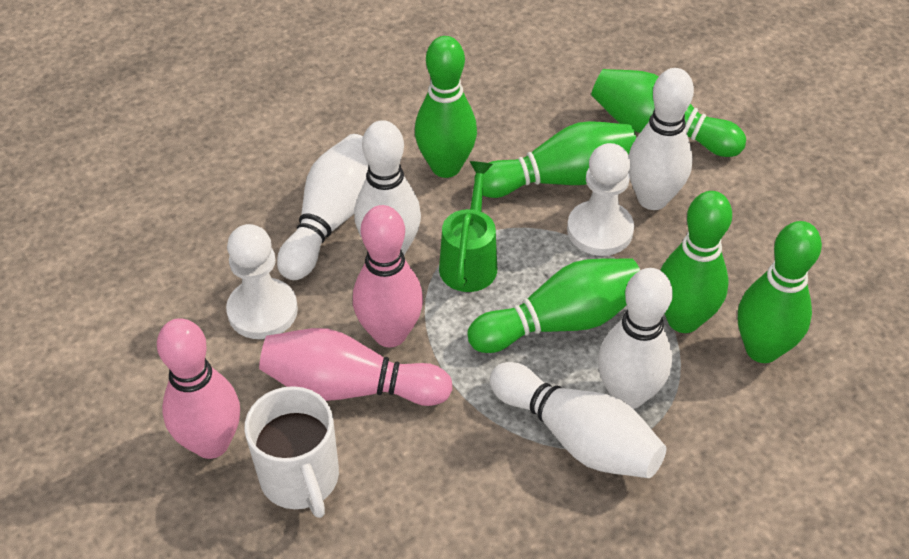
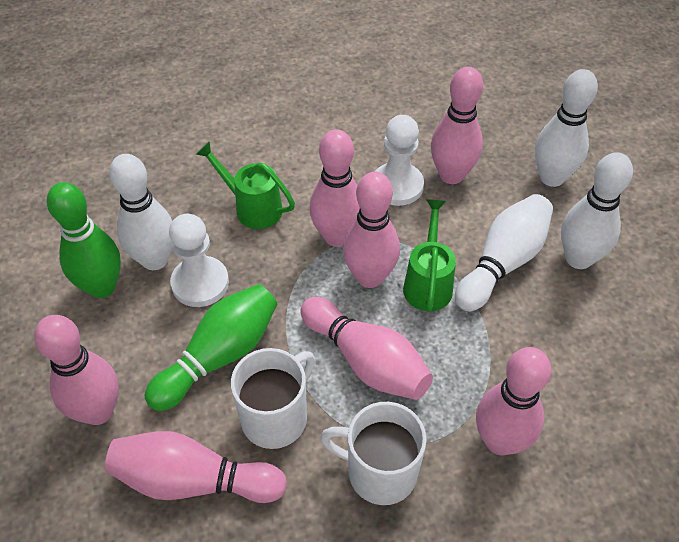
green bowling pin: [415,36,477,178] [467,258,640,353] [474,121,636,198] [591,69,746,157] [660,191,732,333] [738,221,822,363] = 6 -> [47,182,121,298] [145,284,277,411] = 2
green watering can: [439,161,497,292] = 1 -> [196,141,295,229] [403,200,456,312] = 2
pink bowling pin: [157,318,240,459] [259,328,453,406] [353,205,423,347] = 3 -> [34,315,119,425] [105,431,287,503] [300,297,433,400] [309,129,360,247] [343,172,400,288] [431,67,483,184] [476,347,551,456] = 7
white bowling pin: [277,134,369,280] [354,120,421,255] [490,362,666,478] [598,268,673,409] [629,68,694,210] = 5 -> [109,154,172,270] [455,194,553,311] [535,69,598,187] [561,152,633,269] = 4
white mug: [245,386,339,518] = 1 -> [231,348,315,449] [320,402,426,505] = 2

